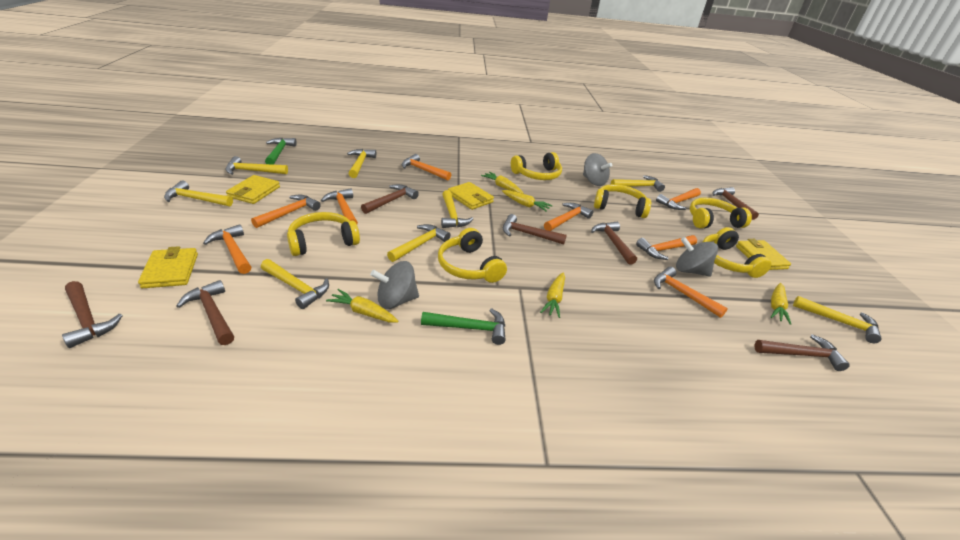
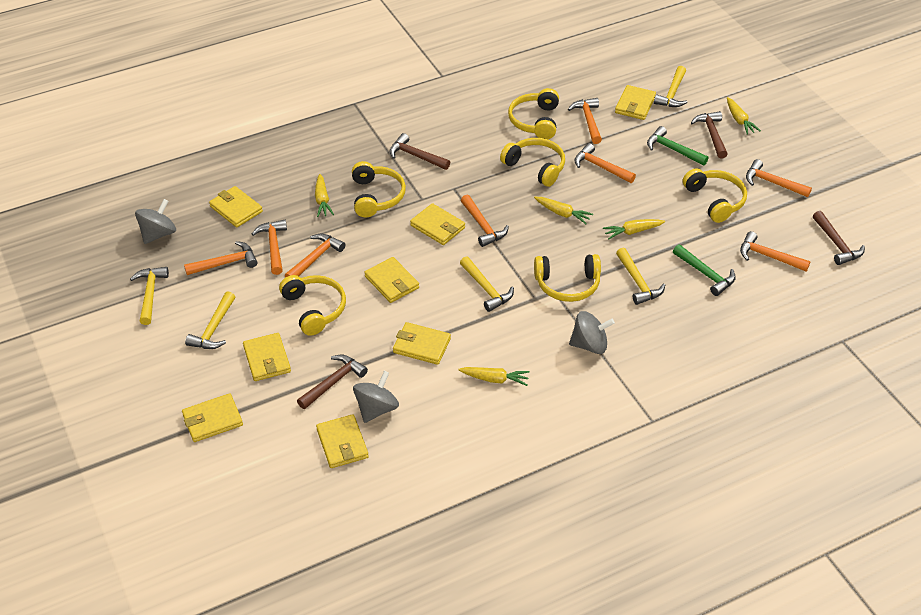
brown hammer: [62,281,123,348] [176,280,234,345] [361,184,419,214] [503,214,567,245] [591,222,637,265] [713,187,759,220] [754,334,850,371] = 7 -> [297,355,368,409] [389,133,450,170] [691,111,728,159] [813,211,865,265] = 4
yellow hammer: [164,181,233,206] [225,156,288,175] [261,259,329,309] [347,149,376,178] [387,224,450,262] [441,190,474,228] [611,175,665,192] [793,296,882,343] = 8 -> [130,267,169,325] [185,291,235,349] [460,256,514,312] [616,248,665,305] [654,66,688,107] = 5
yellow wallet: [138,246,198,288] [226,175,280,204] [448,182,494,210] [736,239,791,270] = 4 -> [182,393,243,442] [209,186,263,227] [243,333,291,381] [316,414,369,468] [364,257,419,303] [393,322,451,365] [410,203,465,245] [615,85,656,120] = 8

